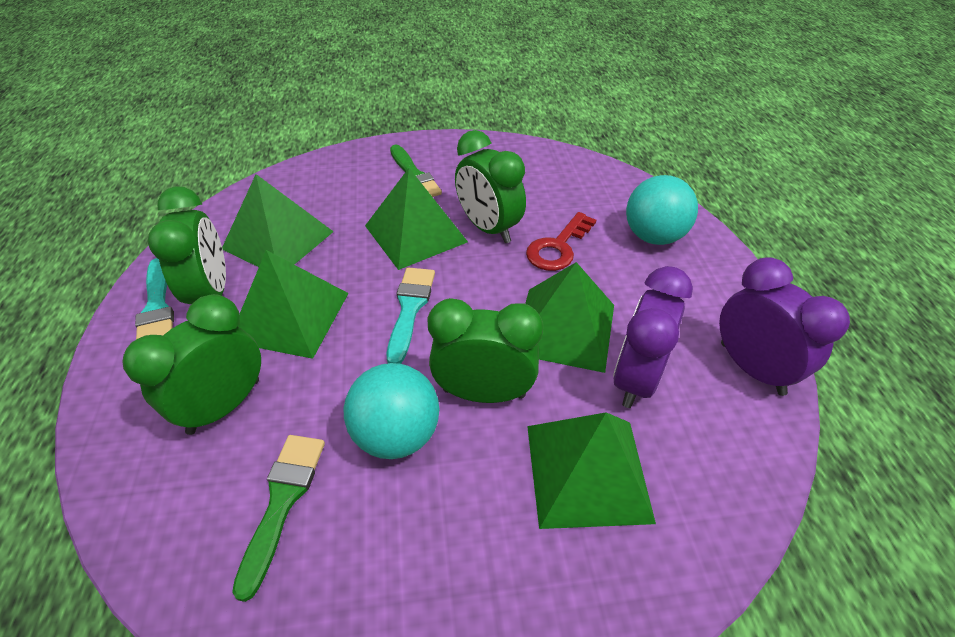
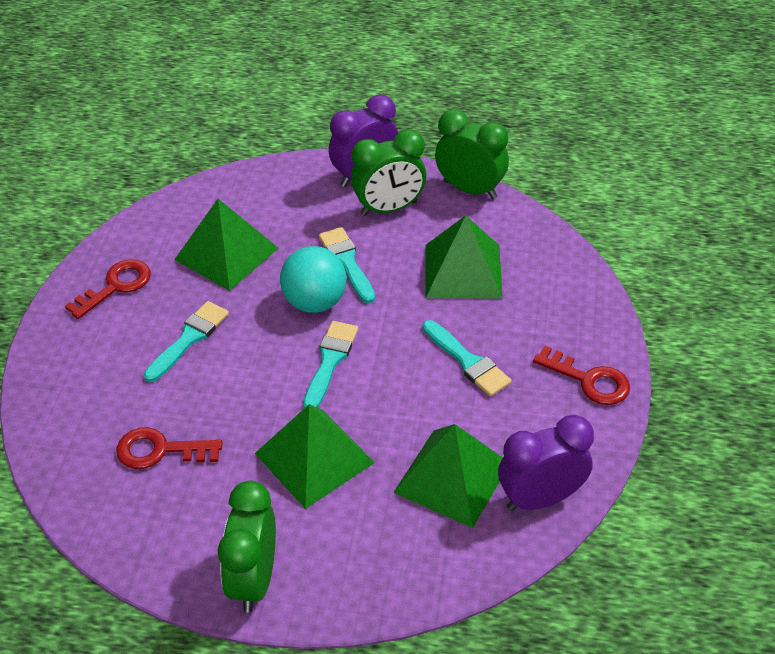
green brush: [232,435,325,602] [390,144,442,197] = 2 -> none = 0
green clock: [122,294,261,435] [148,186,226,304] [428,298,543,403] [455,130,526,243] = 4 -> [218,481,276,613] [351,129,426,216] [435,109,509,199] = 3
green pyramid: [222,174,334,267] [239,250,349,359] [365,168,468,270] [525,262,614,373] [527,412,656,529] = 5 -> [174,199,279,291] [255,404,375,509] [393,424,503,528] [426,215,503,299] = 4
red key: [526,212,596,271] = 1 -> [65,259,151,319] [116,427,223,469] [533,346,630,405] = 3
turquoise ball: [343,363,439,459] [626,175,698,245] = 2 -> [280,246,347,313] = 1
turquoise brush: [135,258,174,339] [387,267,435,364] = 2 -> [144,301,229,382] [303,321,358,408] [319,227,375,303] [422,320,512,397] = 4

